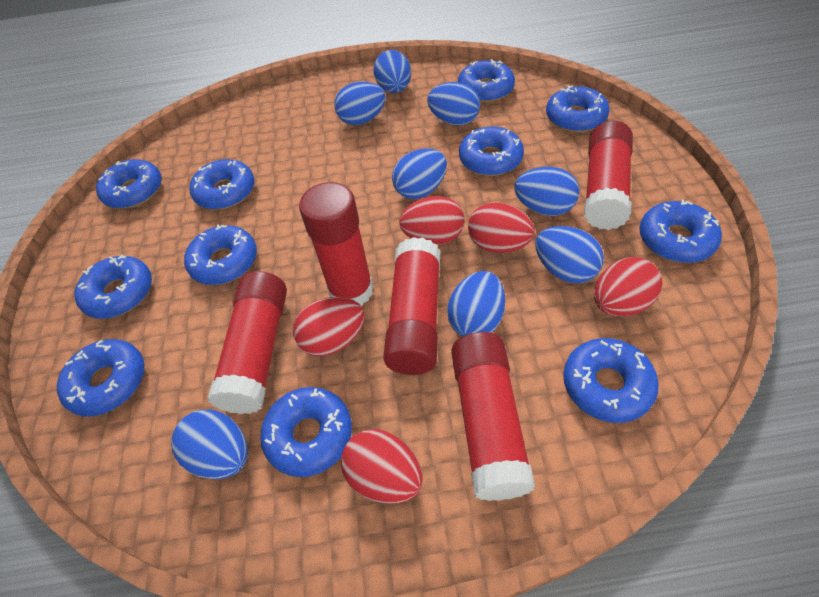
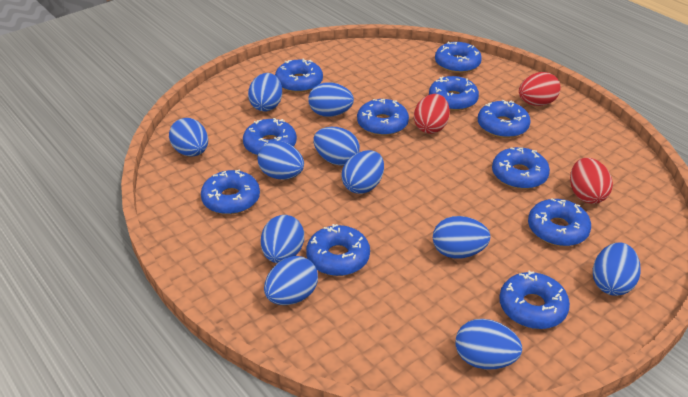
blue egg: [171,409,248,479] [334,82,386,125] [373,50,411,93] [392,148,447,199] [427,82,480,126] [447,271,505,337] [514,167,579,216] [536,226,604,283] = 8 -> [169,118,208,156] [248,73,282,112] [257,141,304,180] [261,215,304,263] [264,256,318,305] [308,82,354,117] [313,127,360,166] [341,150,384,194] [433,216,491,259] [455,319,522,369] [593,242,641,296] = 11
red egg: [293,297,365,356] [341,429,423,504] [399,196,464,245] [468,202,535,253] [594,257,662,316] = 5 -> [414,94,450,134] [519,72,561,106] [570,158,613,204] = 3
red glue stick: [208,271,287,414] [299,182,373,306] [383,237,440,375] [451,332,535,501] [584,120,633,230] = 5 -> none = 0

